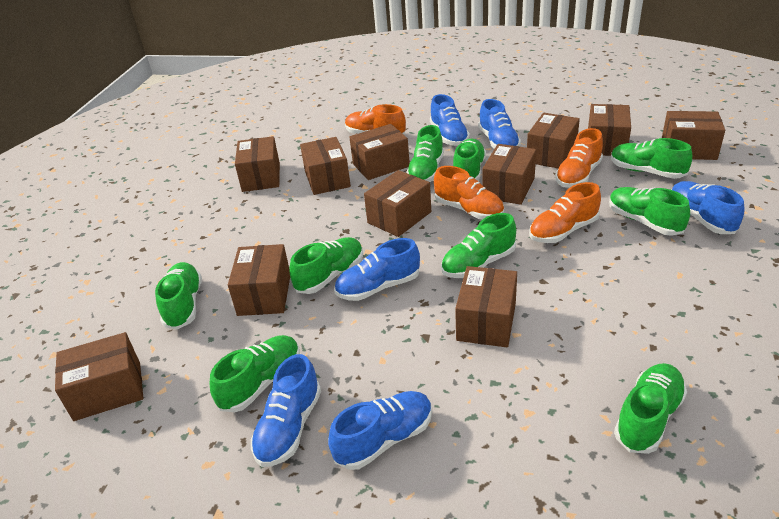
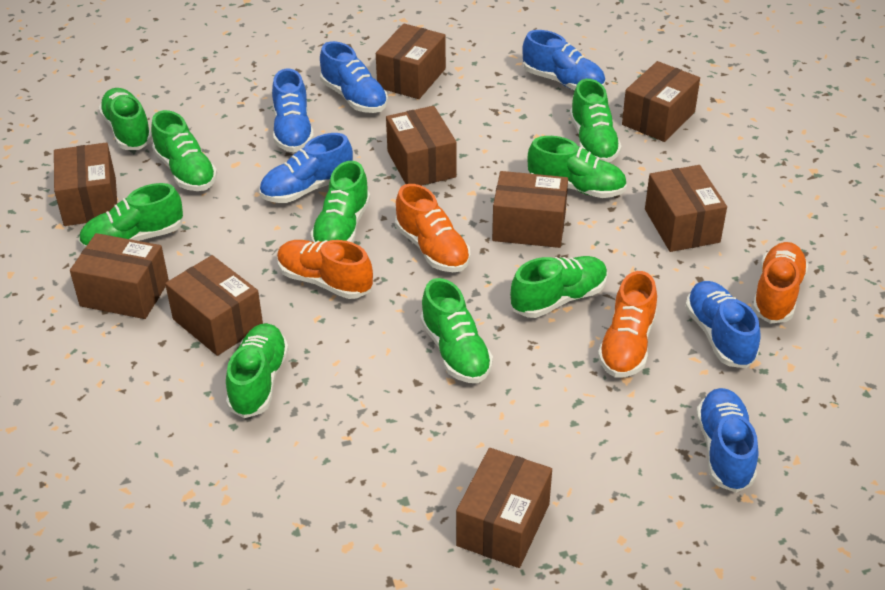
brown box: [55,332,143,421] [228,244,290,316] [235,136,280,192] [300,137,351,195] [349,124,410,180] [364,170,431,237] [455,266,517,347] [482,144,536,205] [527,113,580,169] [588,104,631,156] [662,111,725,160] = 11 -> [54,142,117,226] [70,233,169,319] [165,255,263,356] [376,23,446,99] [386,106,457,186] [456,448,552,568] [492,171,568,248] [622,61,700,142] [645,165,727,252] = 9

